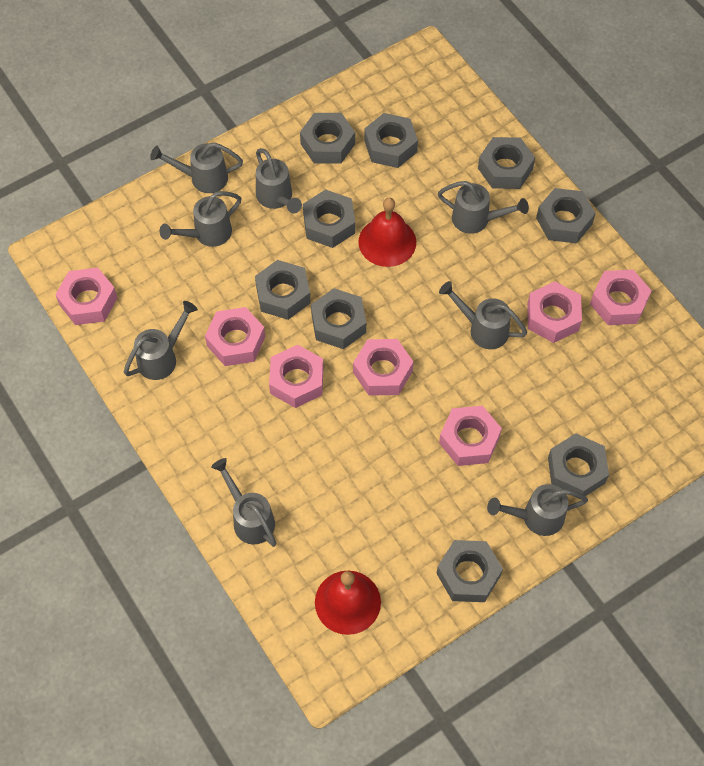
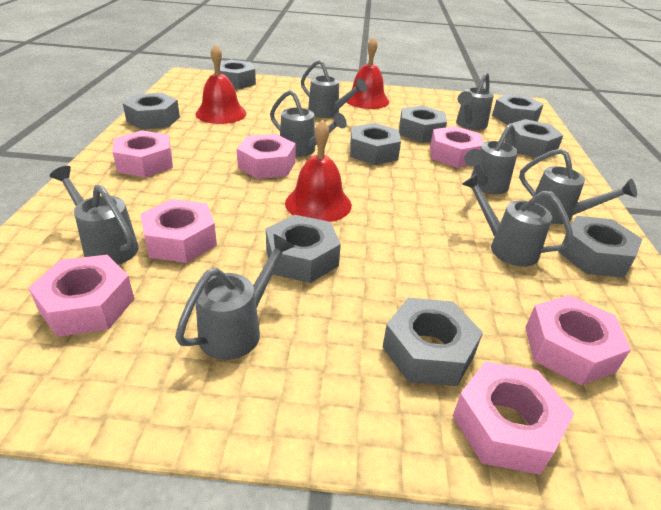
red bell: [315,571,381,635] [358,198,416,267] = 2 -> [195,44,246,124] [285,120,352,222] [347,37,389,109] = 3

